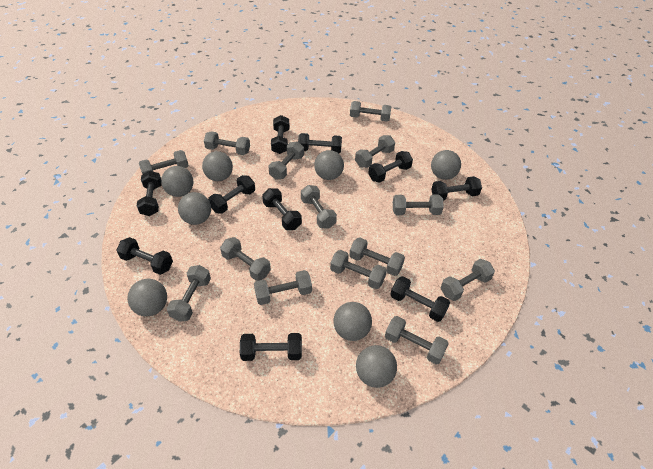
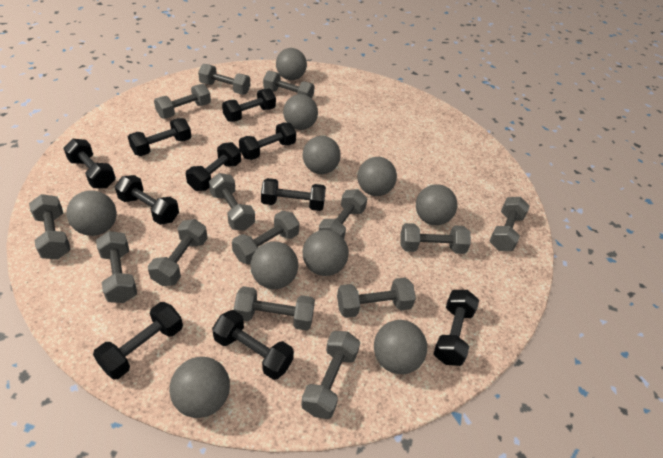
grey ball: [127,279,167,316] [161,166,193,197] [178,192,211,225] [202,151,233,181] [314,150,344,180] [333,302,372,341] [356,345,397,388] [431,150,461,180] = 8 -> [66,190,117,236] [169,357,230,418] [250,241,298,289] [276,48,307,80] [283,94,318,130] [303,136,341,174] [303,230,349,276] [358,157,397,196] [374,320,427,374] [416,184,457,225] = 10

